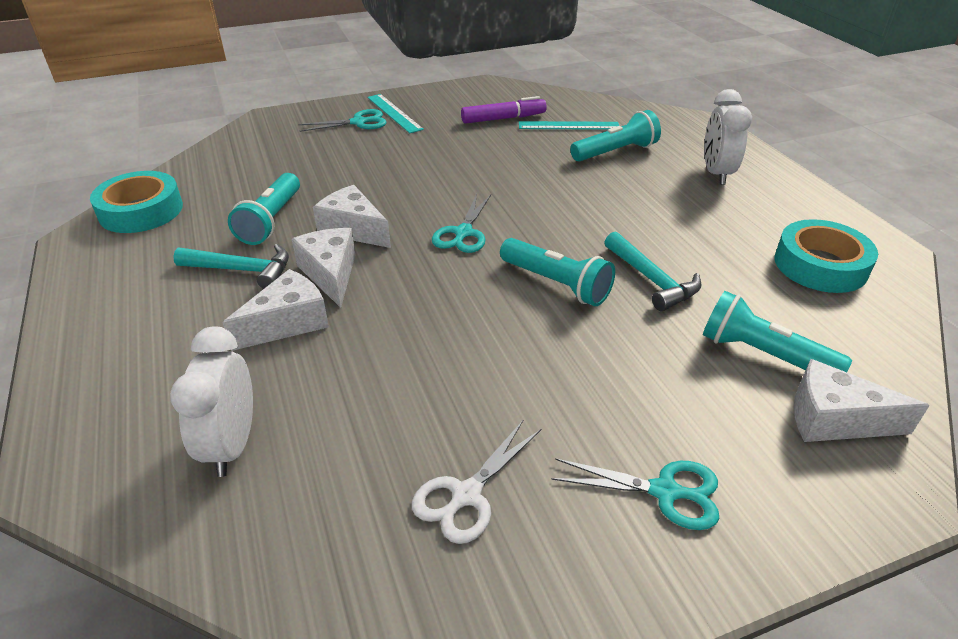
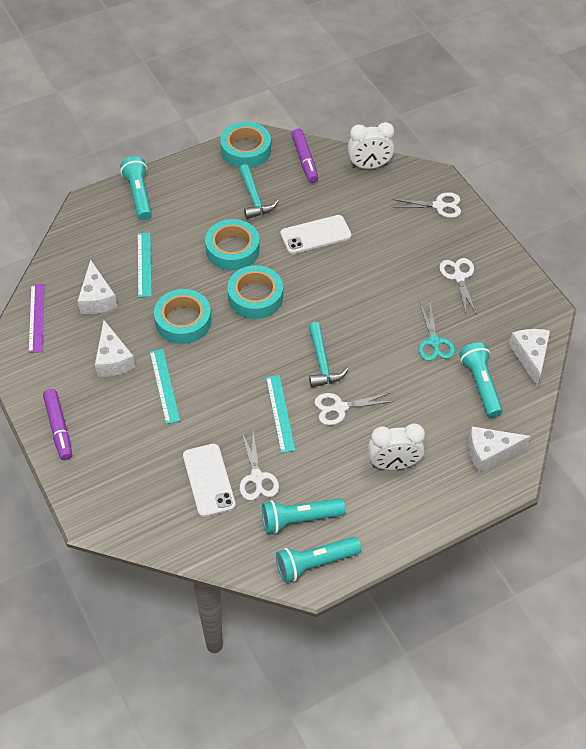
purple marker: [461,96,547,124] = 1 -> [43,389,72,460] [292,129,318,183] = 2
purple ruler: none = 0 -> [28,284,45,353] = 1
turquoise ruler: [367,94,424,133] [519,121,619,130] = 2 -> [137,233,152,297] [150,349,180,424] [266,375,295,453] = 3
turquoise scissors: [298,109,387,132] [432,194,491,253] [551,458,719,530] = 3 -> [419,302,455,361] = 1
turquoise tape: [90,171,183,233] [775,219,878,293] = 2 -> [154,289,211,344] [205,219,260,271] [220,122,271,168] [227,265,283,319] = 4
white phone: none = 0 -> [183,444,236,517] [280,215,352,254] = 2
white scissors: [412,420,542,544] = 1 -> [240,432,279,500] [314,393,393,425] [392,192,461,218] [439,258,477,315] = 4

